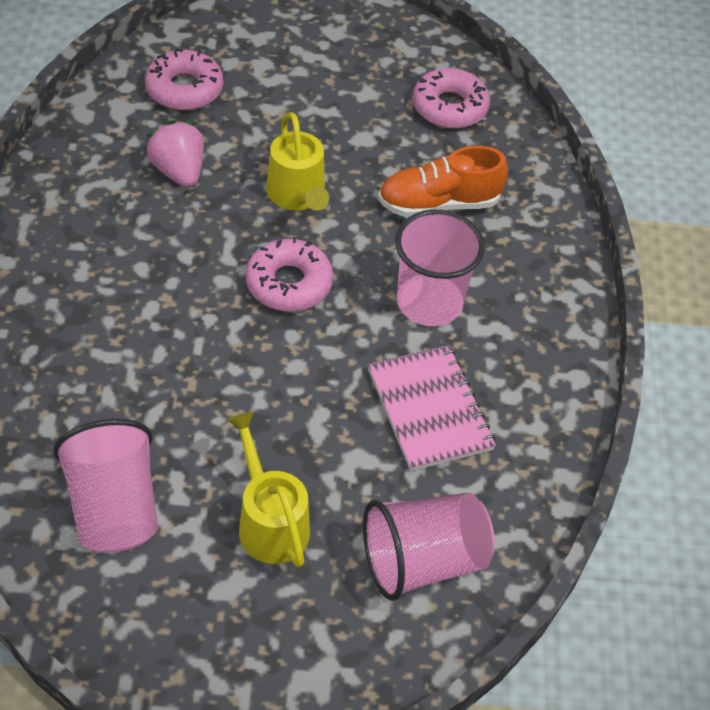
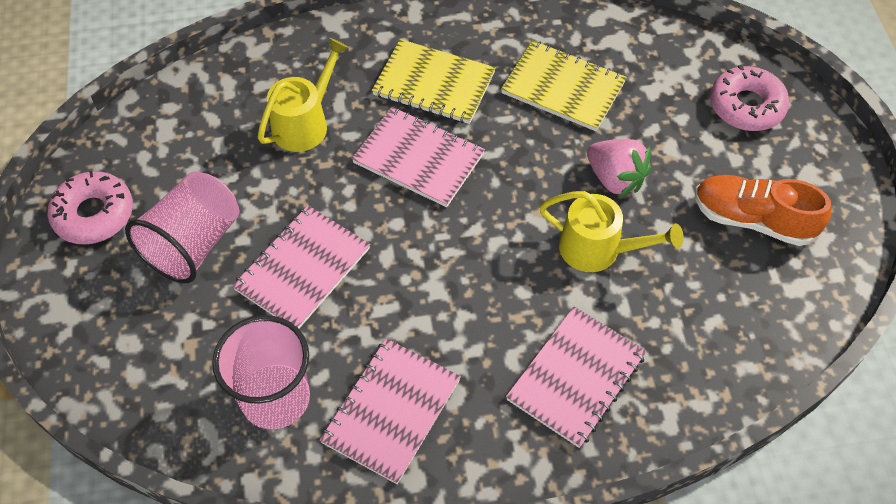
pink cup: [54,419,158,553] [363,492,495,601] [395,210,485,326] = 3 -> [125,171,240,283] [212,315,310,429] = 2
pink donut: [145,48,223,110] [245,237,333,312] [412,68,490,129] = 3 -> [48,171,133,244] [710,64,789,131] = 2
pink notebook: [368,345,496,471] = 1 -> [232,206,370,329] [320,338,461,484] [352,107,485,207] [506,306,647,448] = 4
yellow notebook: none = 0 -> [372,39,496,124] [501,40,627,131] = 2

